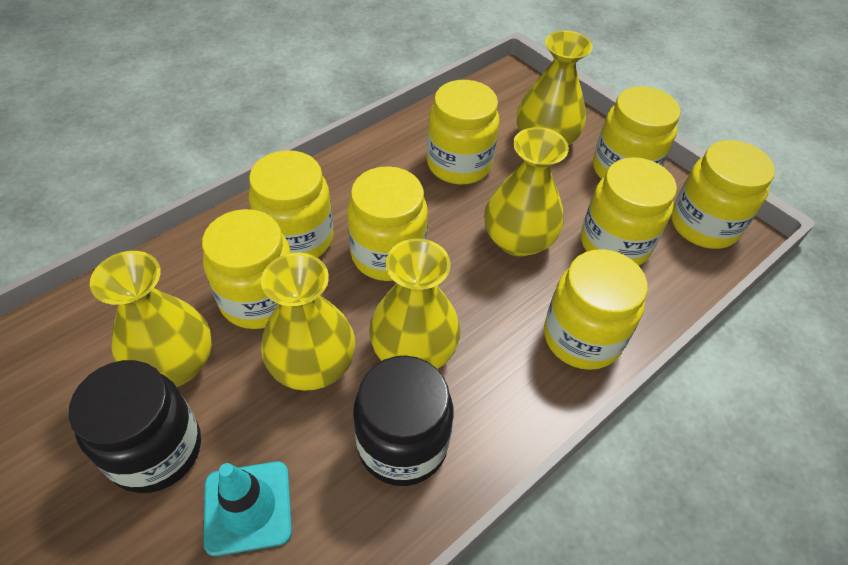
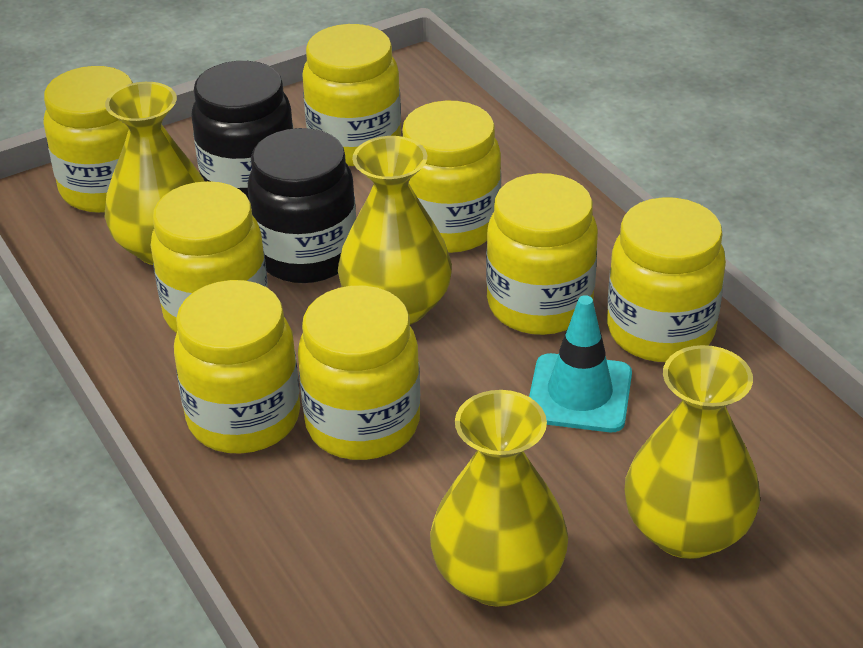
yellow vase: [90,251,212,387] [261,253,355,391] [369,238,460,369] [484,127,569,257] [516,30,593,145] = 5 -> [105,82,205,265] [338,136,452,325] [430,390,568,607] [625,345,760,559] = 4

